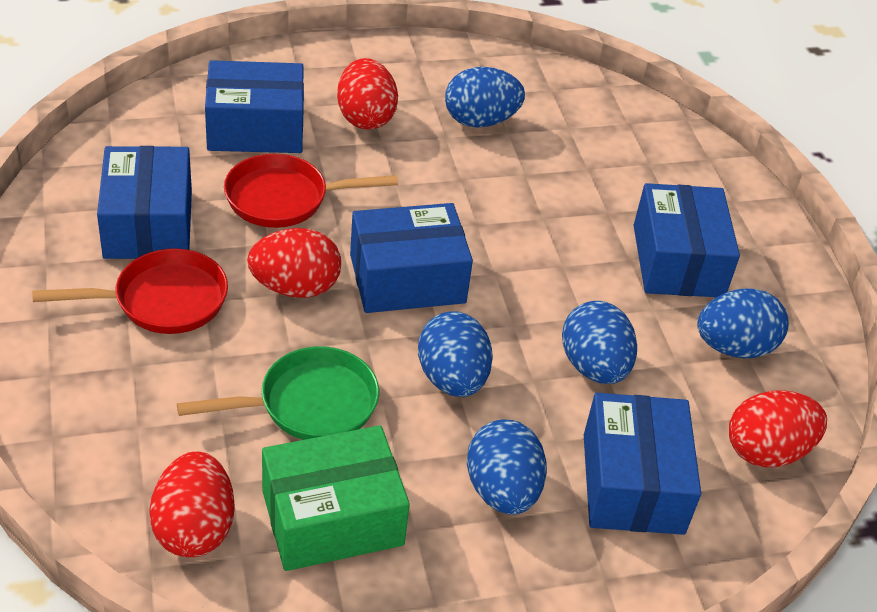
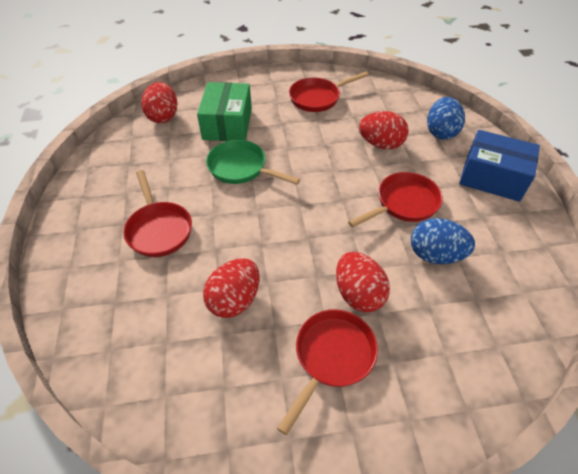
blue box: [97,146,192,259] [205,60,304,153] [350,203,473,313] [584,393,701,535] [634,183,740,297] = 5 -> [459,130,540,202] = 1
blue egg: [418,311,493,397] [445,67,525,128] [467,420,547,515] [562,301,637,384] [697,288,789,358] = 5 -> [411,218,475,264] [427,97,465,140] = 2
red pan: [32,248,228,334] [224,154,398,228] = 2 -> [123,170,192,257] [277,309,378,435] [289,72,369,112] [348,172,443,228] = 4

